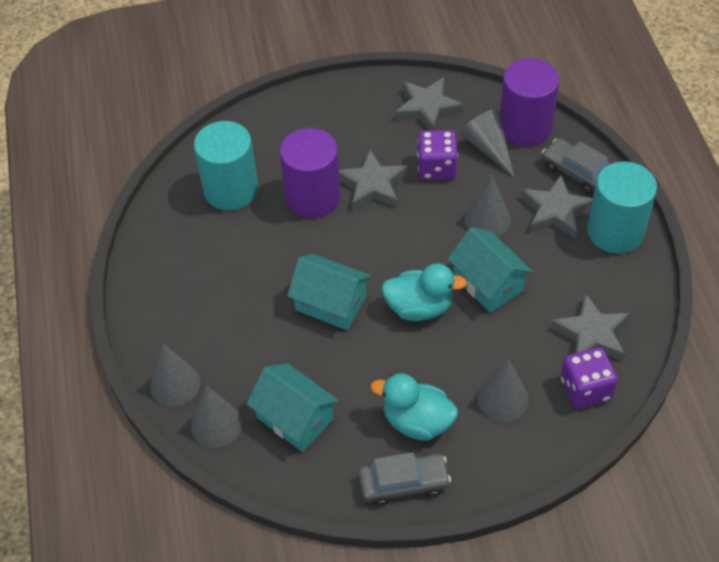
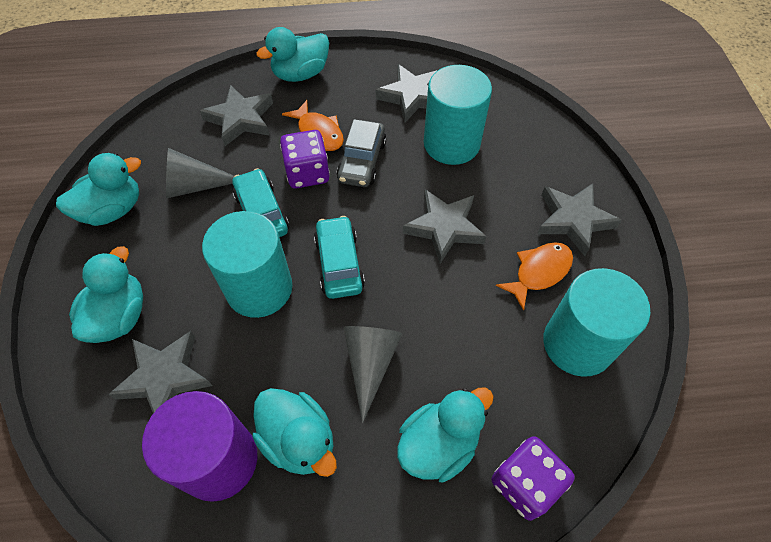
grey car: [358,452,451,506] [542,138,609,195] = 2 -> [337,119,386,187] = 1
grey cone: [150,344,200,406] [191,385,242,448] [460,109,514,177] [465,174,511,236] [478,358,529,422] = 5 -> [166,148,234,199] [343,326,402,423] = 2
grey star: [339,150,407,210] [395,77,464,130] [521,175,593,239] [551,293,630,361] = 4 -> [109,331,212,413] [200,85,273,146] [376,64,438,122] [403,189,486,264] [537,183,622,256] = 5
orange fish: none = 0 -> [282,100,344,151] [496,242,573,311] = 2
purple cylinder: [280,128,341,218] [500,58,559,146] = 2 -> [142,391,257,502] = 1
turquoise car: none = 0 -> [232,168,289,237] [314,216,365,299] = 2
turquoise cylinder: [194,121,258,210] [587,161,657,254] = 2 -> [202,211,292,318] [424,65,492,165] [543,268,650,377] = 3
turquoise duck: [371,373,458,441] [381,263,467,321] = 2 -> [56,153,141,226] [69,246,143,343] [252,388,337,477] [256,27,329,82] [397,388,494,482] = 5
turquoise house: [246,363,339,452] [287,254,371,330] [447,227,533,313] = 3 -> none = 0

